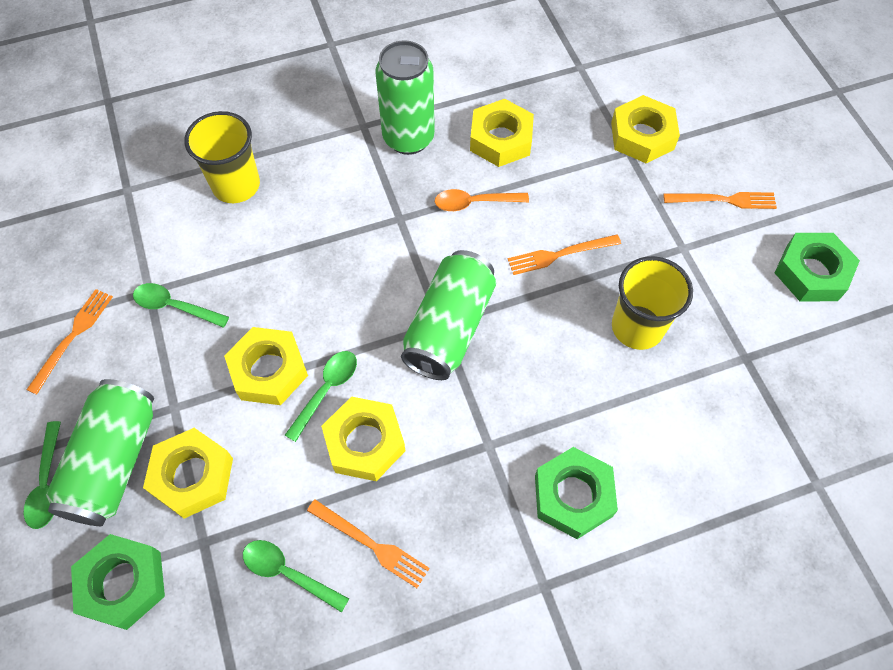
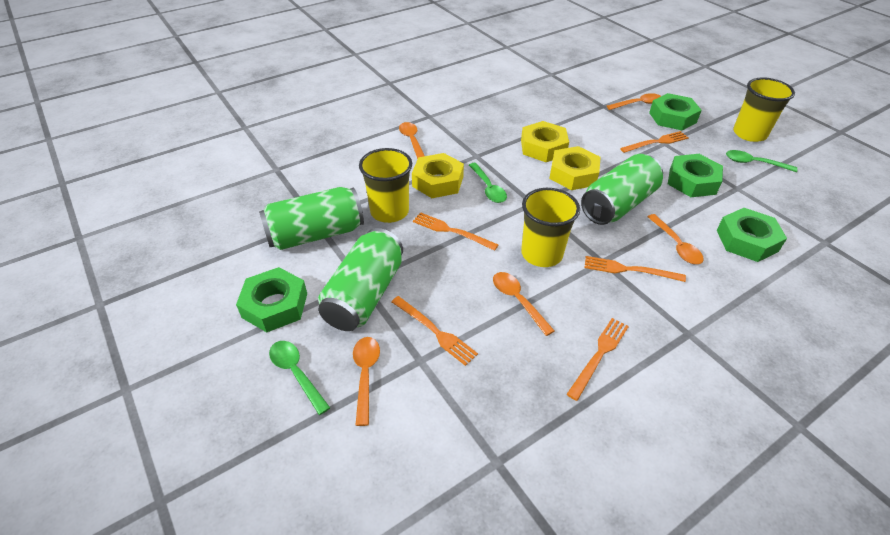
green nut: [71,534,165,630] [535,447,618,539] [775,233,860,301] = 3 -> [236,267,307,332] [649,93,702,131] [668,154,723,197] [717,208,787,262] = 4
green spoon: [24,421,61,529] [133,283,229,328] [243,540,349,613] [285,351,357,442] = 4 -> [269,341,330,415] [469,163,507,203] [726,150,798,172] = 3
orange fork: [26,289,113,395] [307,499,430,588] [508,234,621,275] [663,192,777,209] = 4 -> [392,296,478,366] [413,212,498,251] [567,318,629,401] [585,256,686,282] [620,131,689,153] = 5
orange spoon: [435,189,529,211] = 1 -> [353,337,380,426] [399,122,425,159] [493,272,555,336] [607,93,661,110] [647,214,703,264] = 5
yellow cup: [184,111,260,203] [612,256,693,350] = 2 -> [359,148,412,223] [521,188,580,267] [733,77,795,142] = 3
yellow nut: [143,428,233,519] [224,327,308,405] [321,396,405,481] [470,99,534,167] [611,95,680,163] = 5 -> [412,153,464,198] [521,121,569,162] [549,146,601,190] = 3

